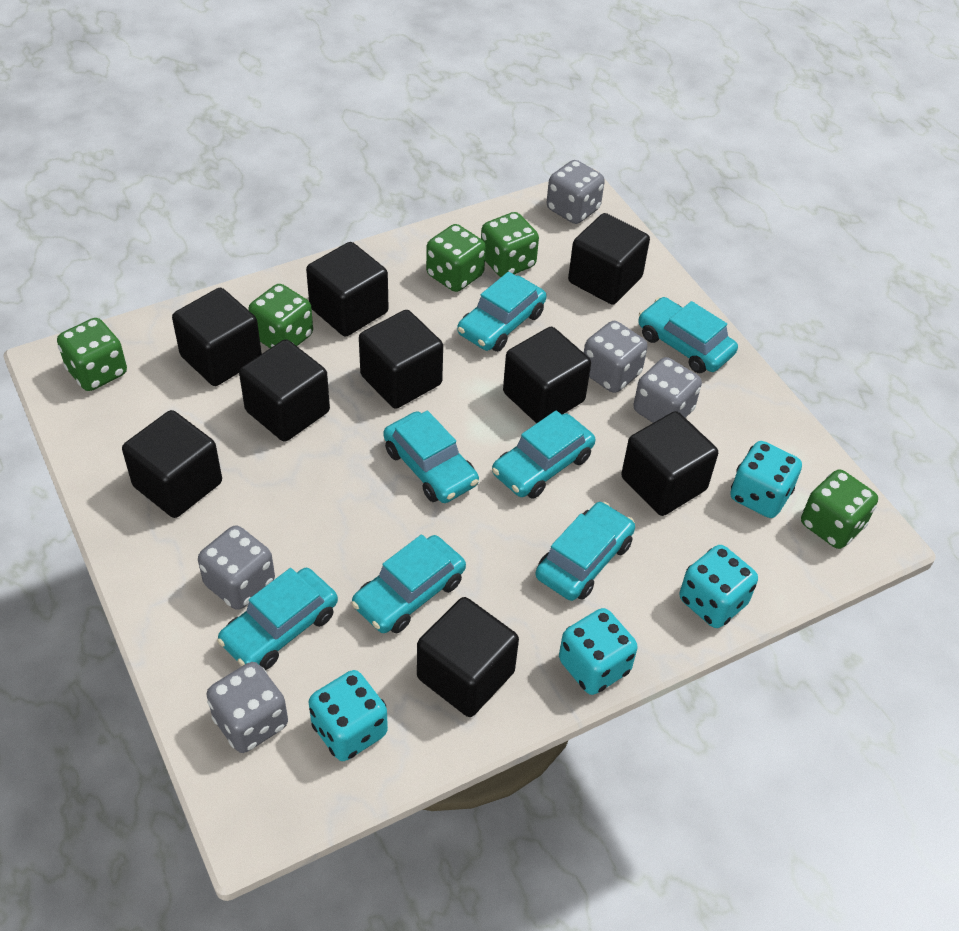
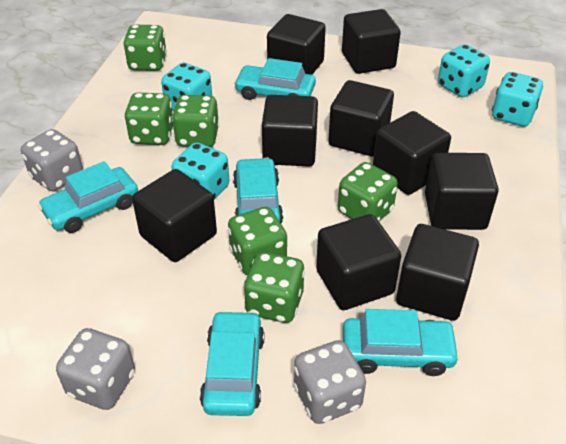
green dice: [57,318,127,391] [248,284,313,348] [426,224,486,292] [481,212,539,277] [801,470,878,549] = 5 -> [124,25,167,71] [124,92,173,145] [172,95,219,147] [228,207,287,275] [243,252,305,323] [338,162,398,222] = 6
grey dice: [198,525,275,610] [206,662,288,753] [547,160,605,224] [584,321,648,393] [634,357,702,423] = 5 -> [21,129,83,191] [56,328,135,410] [294,340,366,424] = 3
turquoise car: [217,568,338,670] [351,534,466,633] [383,411,479,503] [457,272,546,352] [492,411,595,499] [536,502,635,601] [638,297,738,373] = 7 -> [38,161,138,233] [200,310,264,416] [233,157,283,223] [234,58,316,100] [343,309,460,376] = 5

